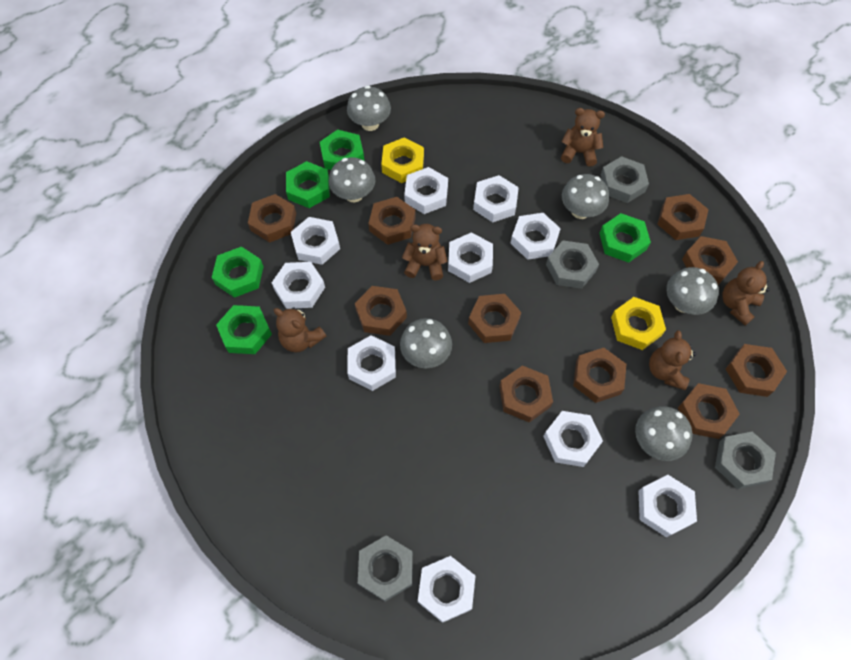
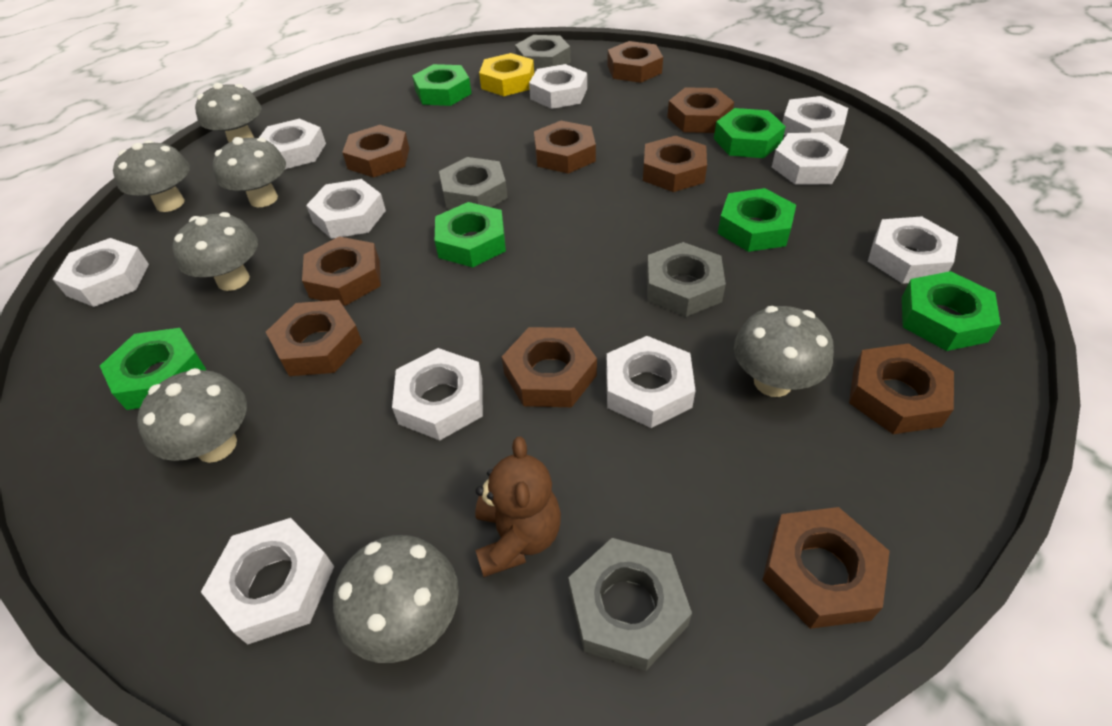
brown teddy bear: [274,307,326,352] [402,224,447,280] [561,108,605,166] [649,330,696,390] [722,261,769,326] = 5 -> [475,437,561,577] = 1
green nut: [212,247,264,298] [216,305,272,354] [286,161,330,208] [320,129,364,170] [599,213,651,263] = 5 -> [100,328,206,410] [412,64,472,106] [435,202,506,267] [714,108,786,158] [718,188,796,252] [902,271,1001,351] = 6
grey mushroom: [329,157,375,202] [347,85,391,131] [400,318,452,368] [562,174,609,219] [635,406,692,461] [666,267,719,315] = 6 -> [113,140,190,212] [137,368,247,463] [172,212,258,291] [195,83,262,143] [213,137,286,207] [333,535,459,663] [734,306,834,397] = 7
yellow nut: [381,137,424,183] [611,297,666,350] = 2 -> [479,53,534,96] = 1

